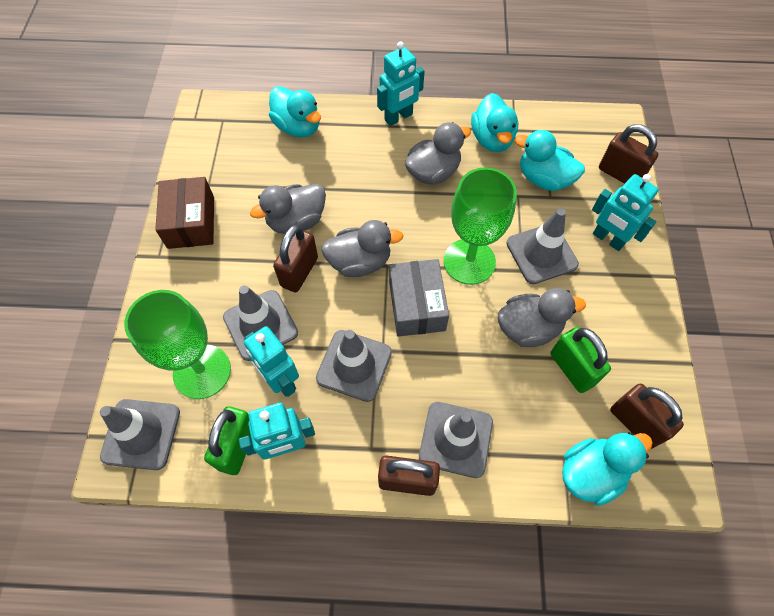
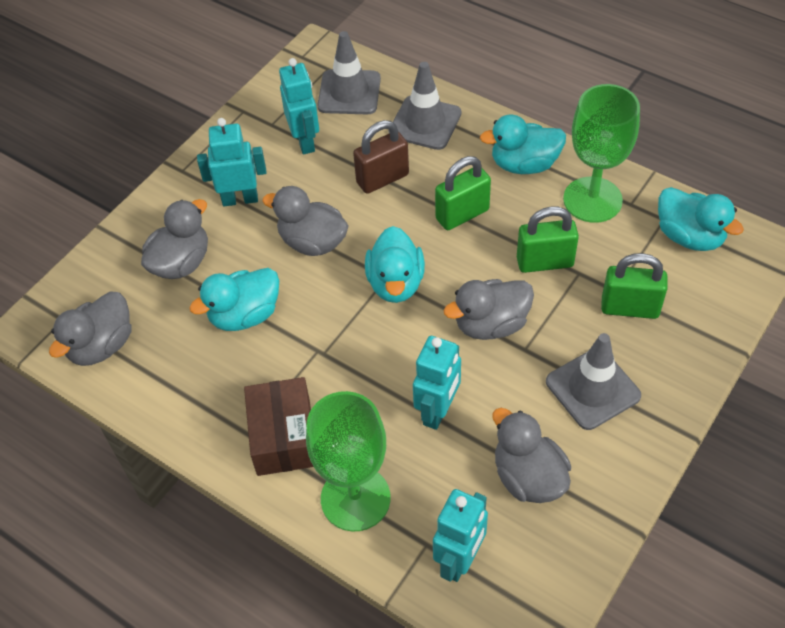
brown padlock: [273,225,318,292] [378,455,440,496] [599,124,658,184] [610,384,684,449] = 4 -> [353,120,409,194] = 1
green padlock: [204,406,251,475] [551,327,611,393] = 2 -> [435,156,491,230] [517,206,579,273] [601,253,668,319] = 3
grey box: [389,259,449,337] = 1 -> none = 0
grey duck: [250,184,326,234] [321,220,403,277] [405,122,471,184] [498,288,586,347] = 4 -> [49,291,132,366] [141,199,208,279] [262,186,349,256] [444,279,534,340] [493,408,571,503] = 5
grey traffic cone: [100,399,180,470] [223,285,298,361] [316,330,392,402] [419,402,493,478] [506,208,579,284] = 5 -> [317,31,381,114] [389,62,462,150] [546,333,641,430] = 3

